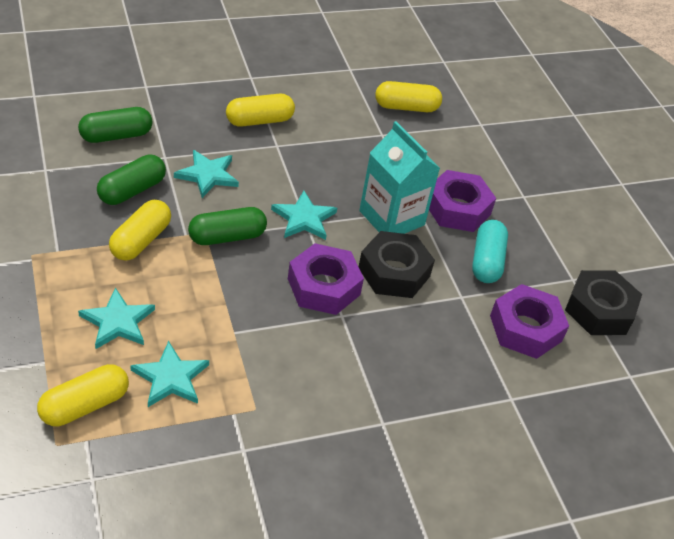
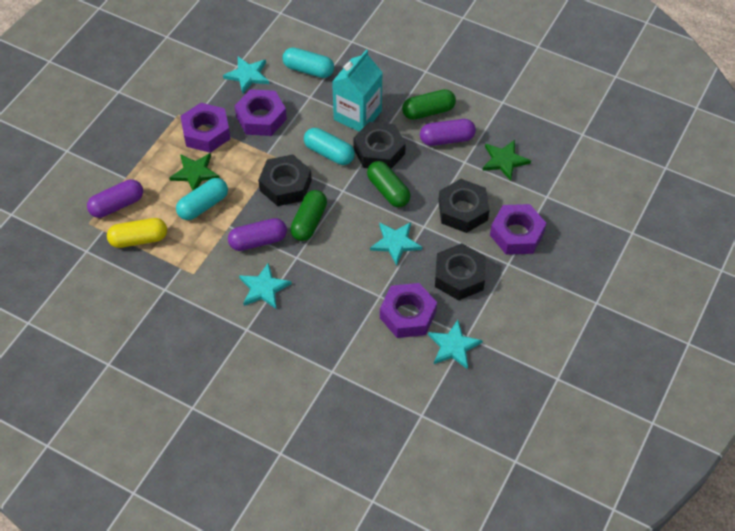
black nut: [359,231,435,298] [565,270,642,335] = 2 -> [258,154,312,206] [353,122,406,169] [435,243,486,301] [438,179,490,233] = 4
green star: none = 0 -> [169,153,220,191] [482,140,531,181] = 2
purple capsule: none = 0 -> [87,179,143,218] [228,218,287,251] [420,119,476,146] = 3
purple nut: [288,243,364,315] [429,170,496,232] [490,284,569,359] = 3 -> [180,103,231,153] [235,89,287,136] [380,283,437,338] [490,204,546,255] = 4
turquoise capsule: [472,220,508,283] = 1 -> [176,178,228,220] [283,47,334,78] [304,128,355,165] = 3
yellow capsule: [37,364,129,426] [109,200,171,261] [226,93,295,127] [375,81,442,112] = 4 -> [107,218,167,248] = 1

